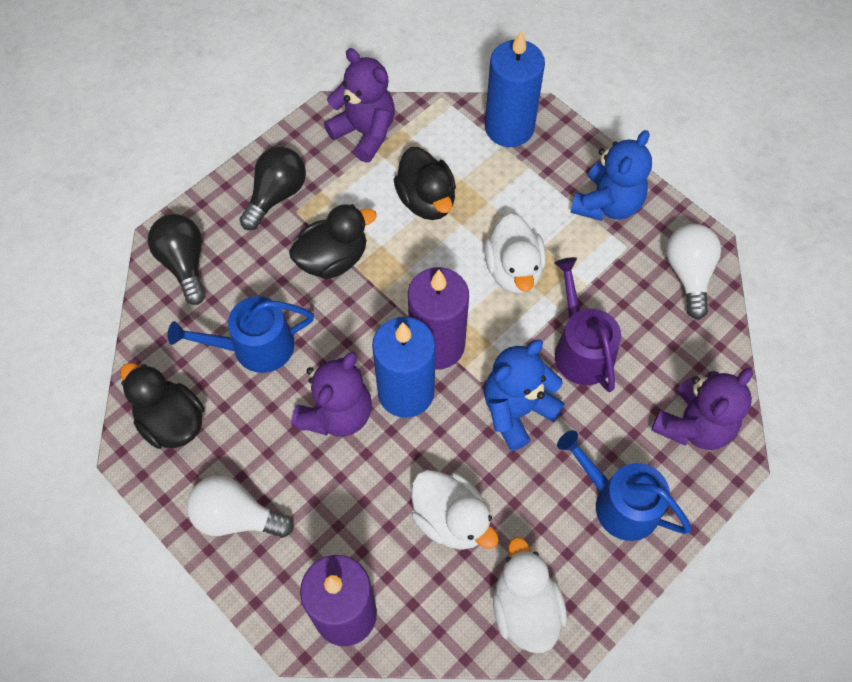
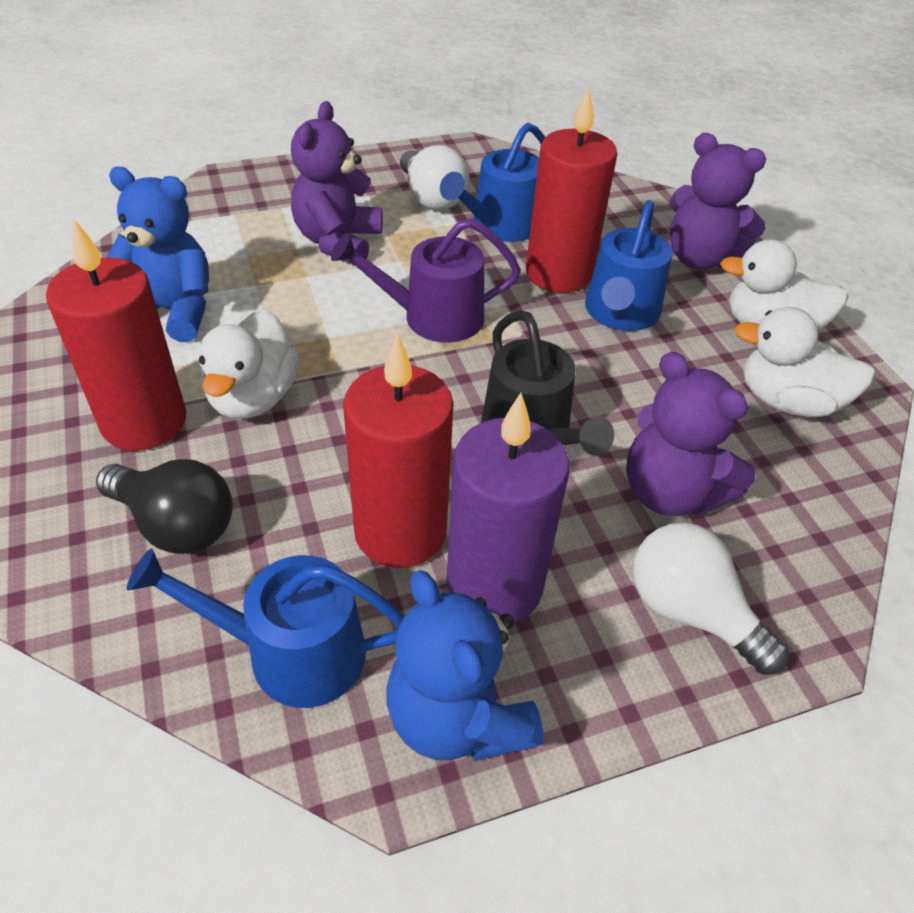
black duck: [120,363,204,449] [289,204,377,279] [393,147,456,220] = 3 -> none = 0
black light bulb: [148,214,206,305] [239,147,306,230] = 2 -> [96,459,233,554] = 1
black watering can: none = 0 -> [481,310,614,456] = 1
blue candle: [372,317,436,418] [485,30,545,147] = 2 -> none = 0
blue watering can: [168,296,314,373] [557,430,692,541] = 2 -> [127,549,404,708] [440,123,545,242] [585,200,673,331] = 3
purple candle: [300,555,377,646] [408,267,469,370] = 2 -> [446,393,570,623] = 1
red candle: none = 0 -> [46,218,187,451] [343,334,454,568] [526,88,617,293] = 3

